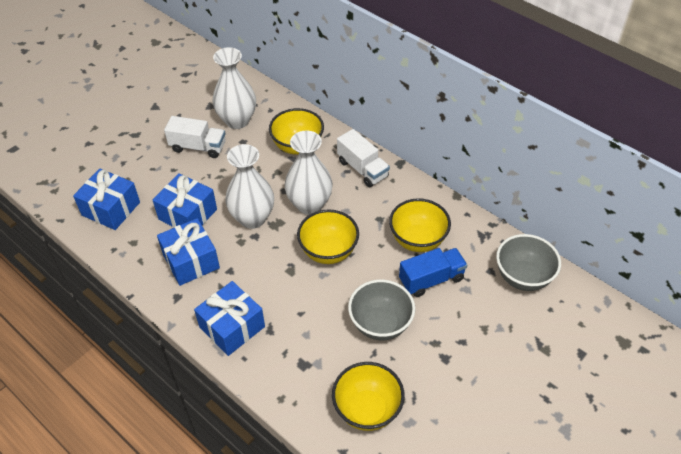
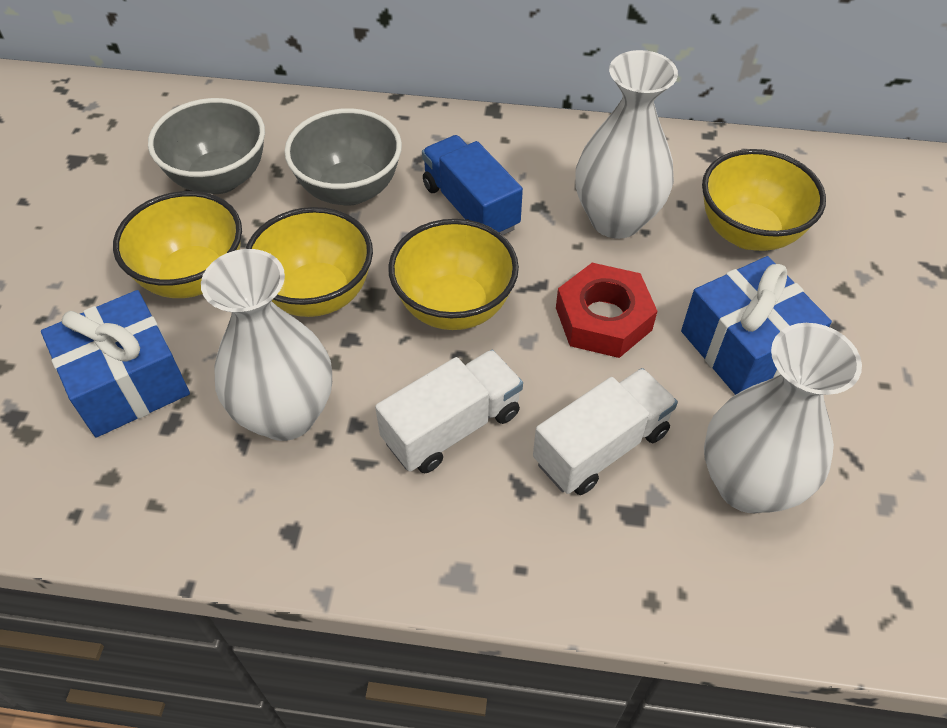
blue gift: [73,168,140,230] [153,173,217,228] [157,218,220,286] [194,281,265,356] = 4 -> [41,290,190,438] [681,256,832,395] = 2
red nut: none = 0 -> [556,263,657,358] = 1

